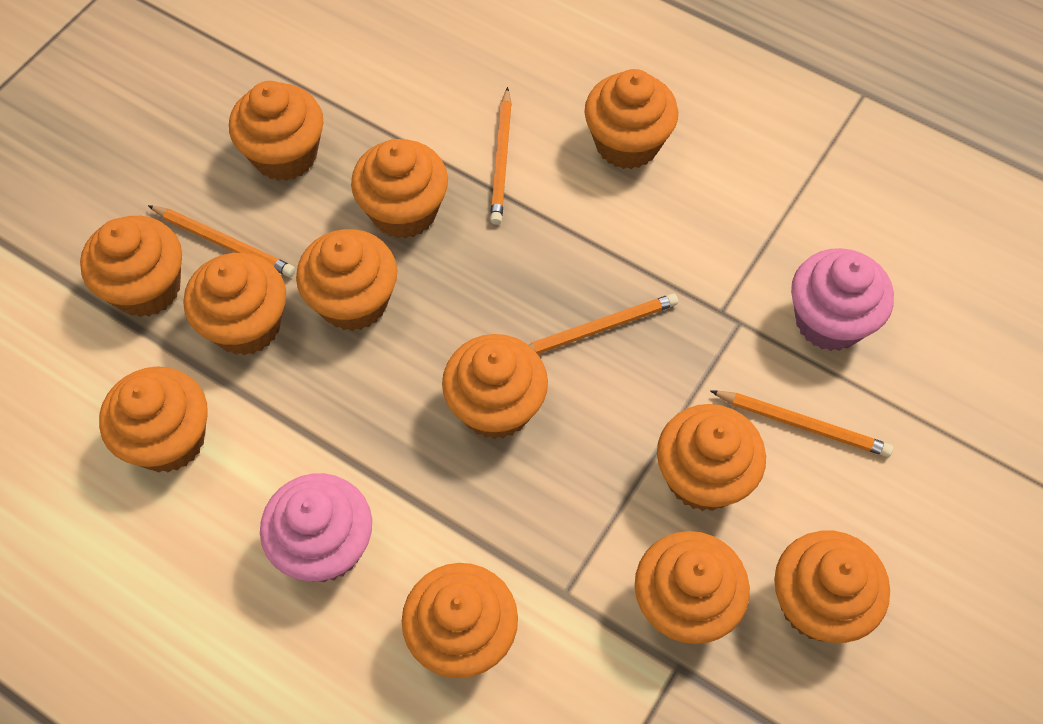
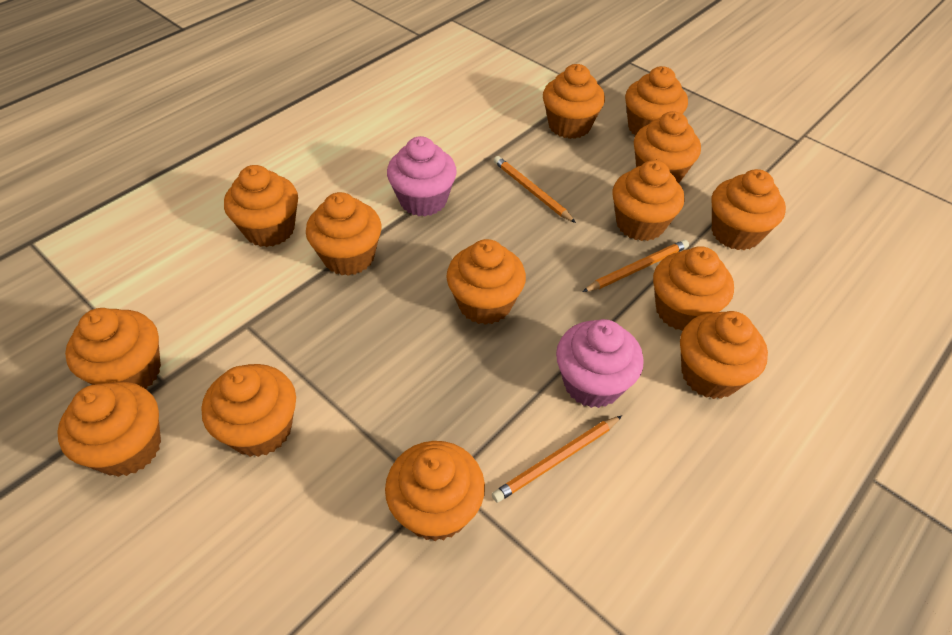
orange cupcake: [80,216,182,317] [99,366,208,473] [183,253,286,356] [229,81,323,181] [296,229,397,331] [351,139,448,239] [402,563,518,678] [442,334,548,439] [584,69,678,169] [635,531,750,644] [657,404,766,511] [774,531,890,643] = 12 -> [57,381,161,477] [65,308,161,389] [202,364,296,457] [224,165,298,247] [306,192,382,276] [385,441,485,541] [446,239,526,325] [543,64,605,139] [612,160,684,241] [625,66,688,136] [634,111,701,183] [653,246,734,331] [680,311,768,399] [712,169,786,250] = 14
orange pencil: [148,205,295,277] [490,87,512,225] [529,293,678,354] [710,390,893,457] = 4 -> [492,415,622,503] [494,156,576,223] [582,240,689,292] = 3

